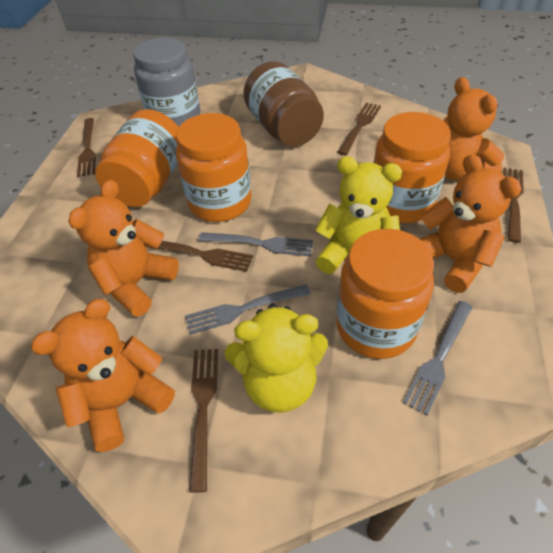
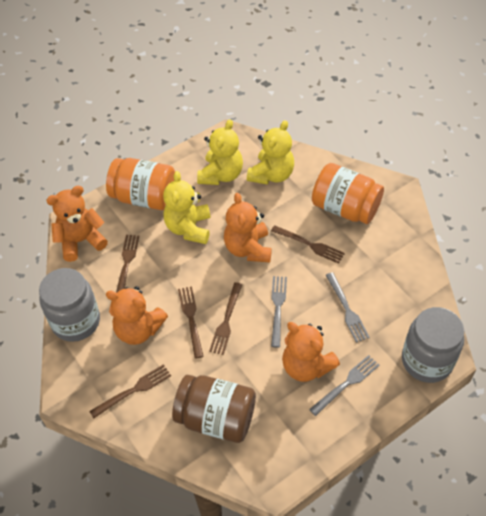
grey jar: [133,38,200,127] = 1 -> [39,268,100,342] [402,307,464,383] = 2
orange jar: [95,109,179,207] [176,113,251,222] [336,229,434,359] [373,112,451,223] = 4 -> [106,158,175,210] [312,163,384,224] = 2
yellow teddy bear: [224,304,328,413] [315,156,402,274] = 2 -> [163,171,210,244] [197,119,243,185] [247,120,294,185] = 3

